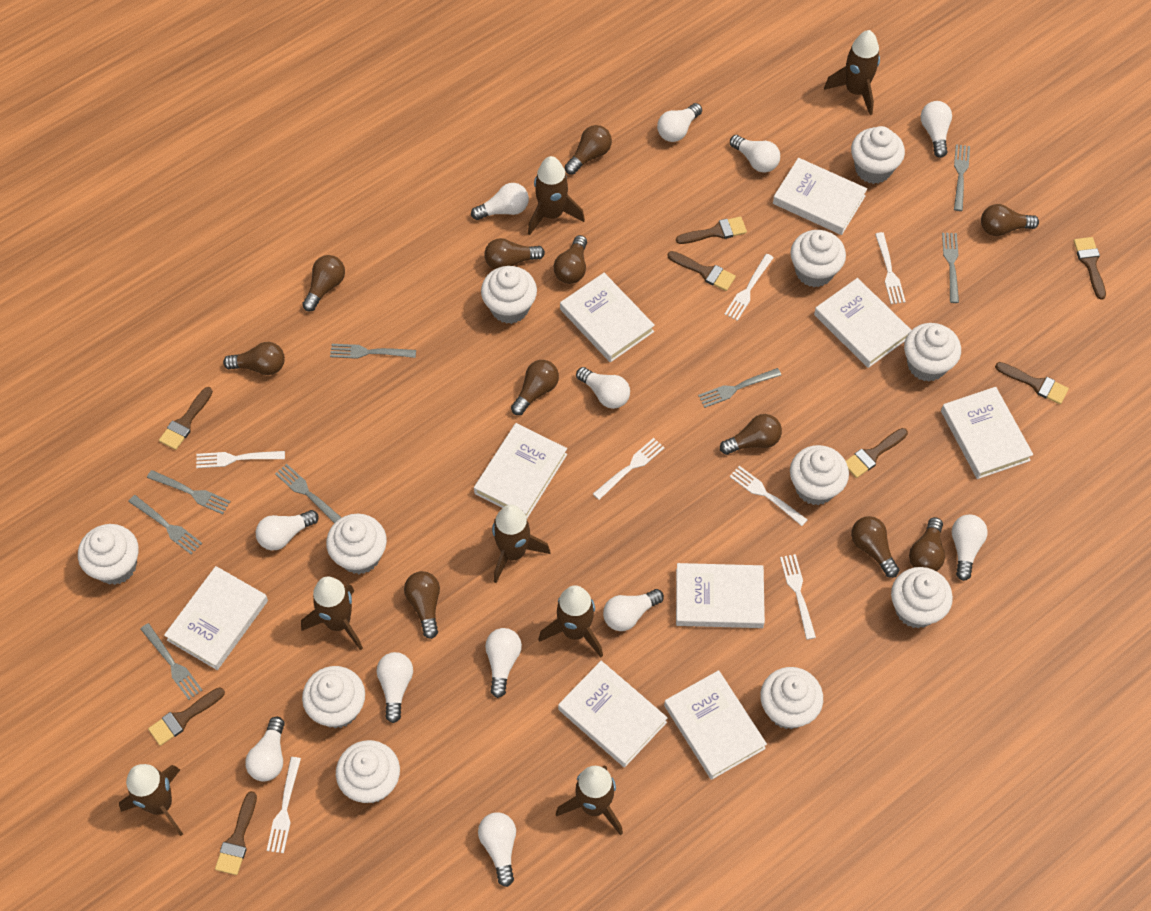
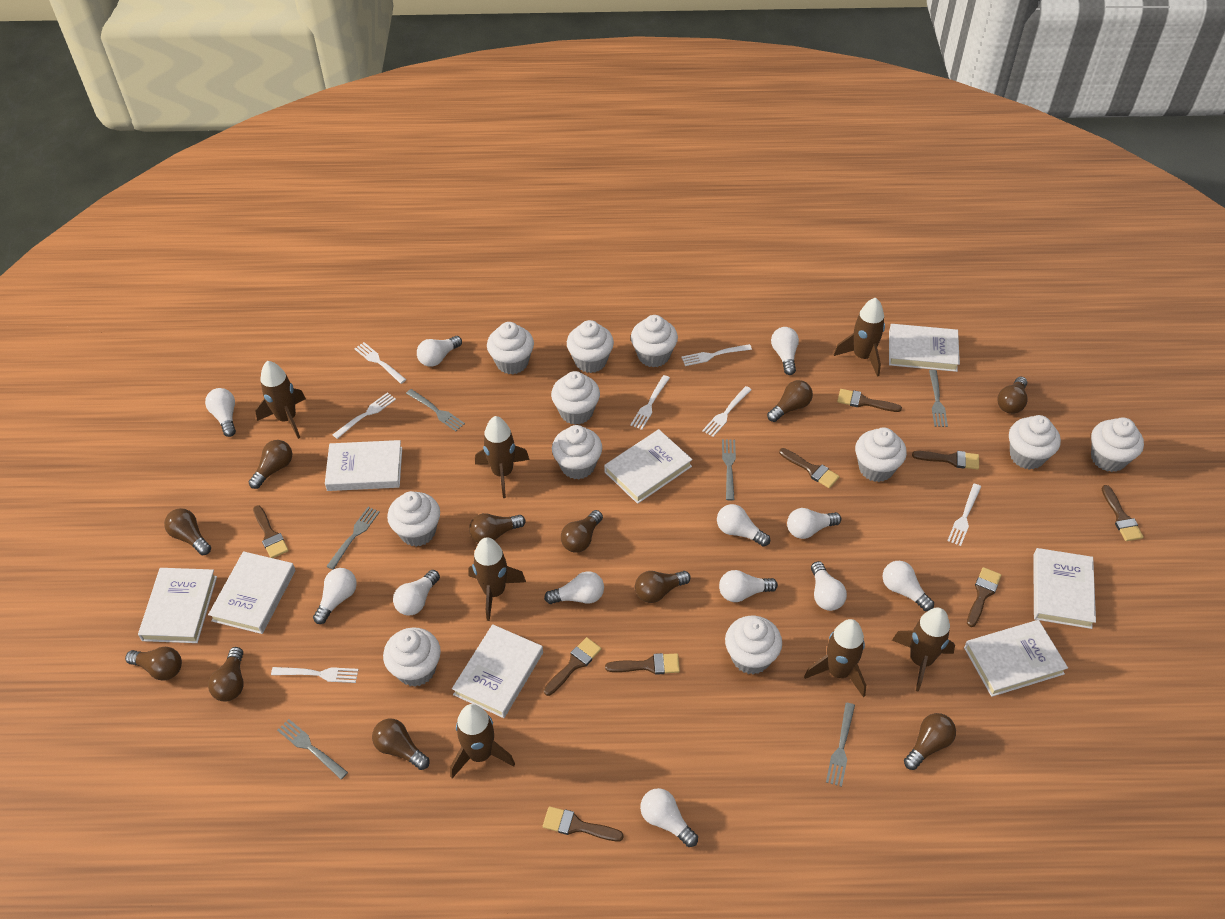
brown brush: [148,687,225,746] [159,387,213,450] [215,791,257,875] [667,251,736,291] [676,216,747,244] [846,428,908,478] [995,362,1069,404] [1074,237,1106,300] = 8 -> [253,505,289,558] [543,806,624,841] [544,637,601,696] [605,653,680,675] [779,448,840,488] [837,389,902,412] [912,451,979,470] [967,567,1001,627] [1101,485,1144,541] = 9
grey fork: [128,495,202,555] [141,623,203,700] [147,470,231,514] [275,464,342,523] [330,344,416,359] [698,368,781,408] [942,233,959,303] [954,144,970,211] = 8 -> [277,719,348,779] [326,507,380,570] [406,389,465,431] [722,439,736,500] [826,703,855,787] [929,370,948,427] = 6
white book: [164,566,268,670] [474,423,567,518] [558,661,668,768] [560,273,655,362] [664,670,767,780] [676,563,765,628] [773,158,867,235] [814,278,912,368] [941,387,1033,479] = 9 -> [138,568,217,643] [208,551,295,634] [325,440,402,491] [452,624,543,718] [604,429,693,504] [889,324,960,372] [964,620,1068,697] [1033,548,1096,629] = 8

